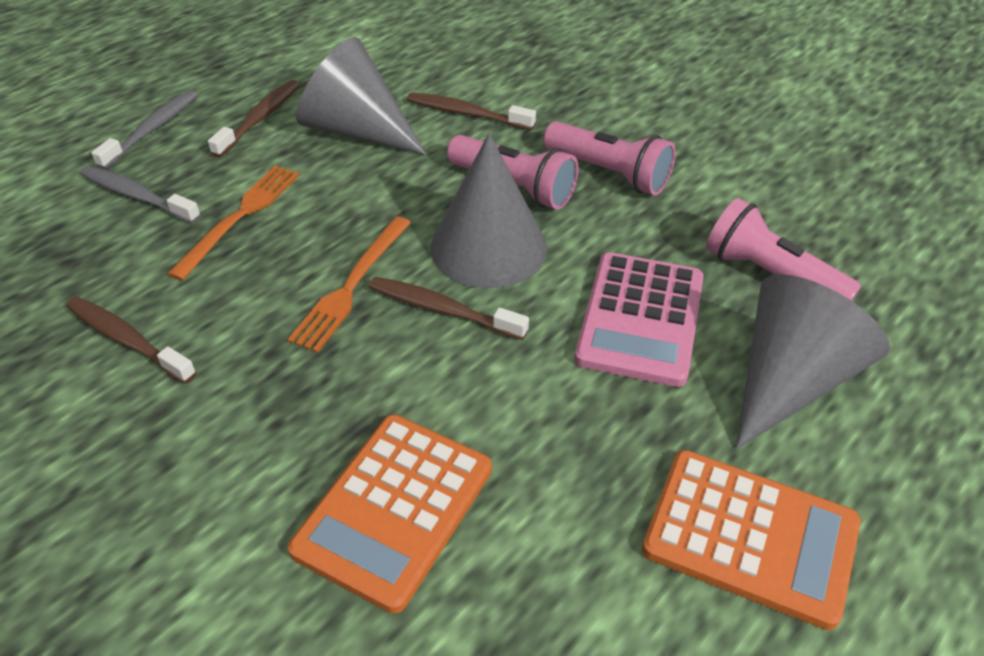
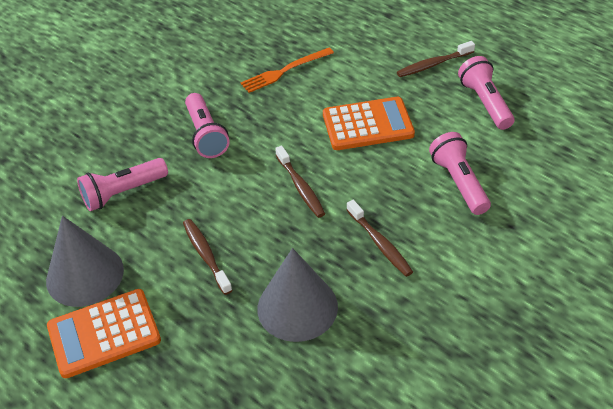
grey cone: [296,37,426,155] [431,133,547,288] [736,274,890,449] = 3 -> [46,216,124,307] [257,248,338,342] = 2
grey toothbrush: [80,166,201,224] [91,90,198,170] = 2 -> none = 0
orange fork: [168,165,300,281] [287,217,411,353] = 2 -> [241,48,334,93] = 1
pink calculator: [574,252,704,387] = 1 -> none = 0
pink flashlight: [447,135,579,210] [543,121,676,195] [706,198,861,301] = 3 -> [77,158,168,211] [185,93,230,158] [429,132,491,215] [458,56,515,130] = 4

